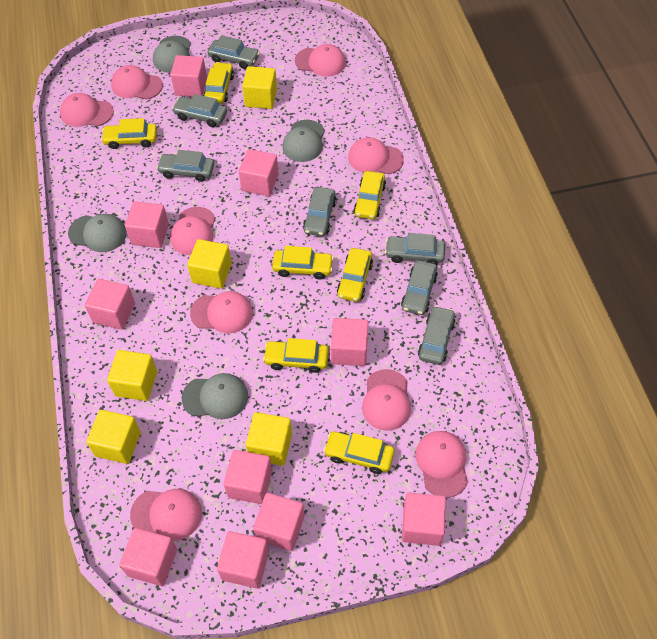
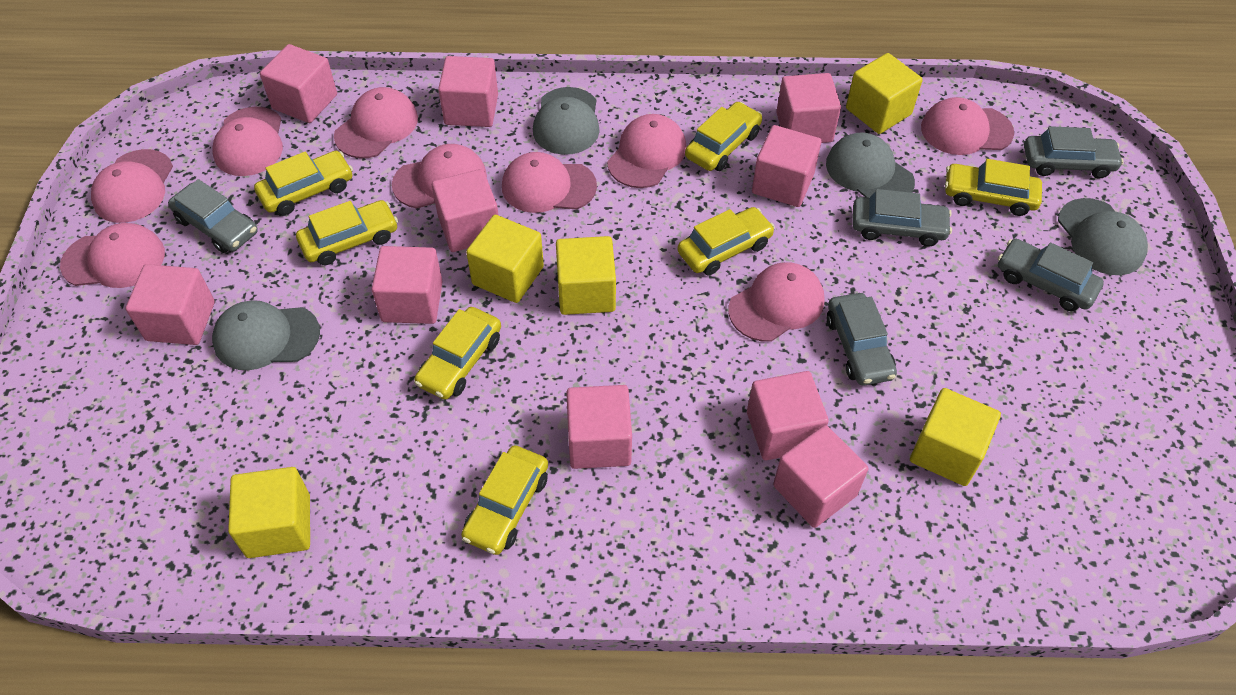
grey car: [157,150,214,182] [172,94,227,127] [208,35,260,69] [303,187,337,236] [385,233,446,265] [401,260,438,315] [418,306,455,365] = 7 -> [168,179,258,253] [827,293,897,385] [852,189,952,247] [998,239,1104,311] [1024,126,1124,179] = 5

